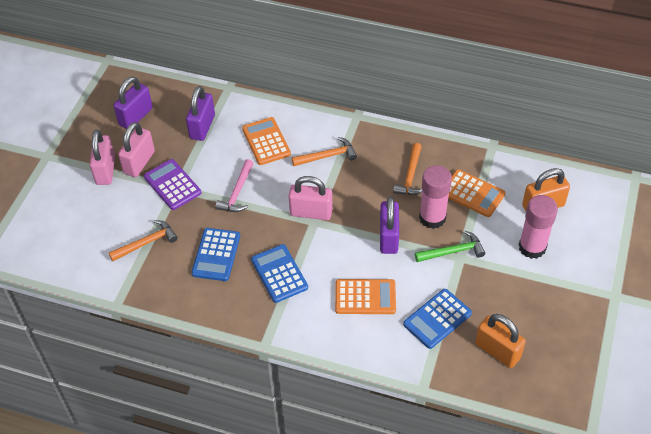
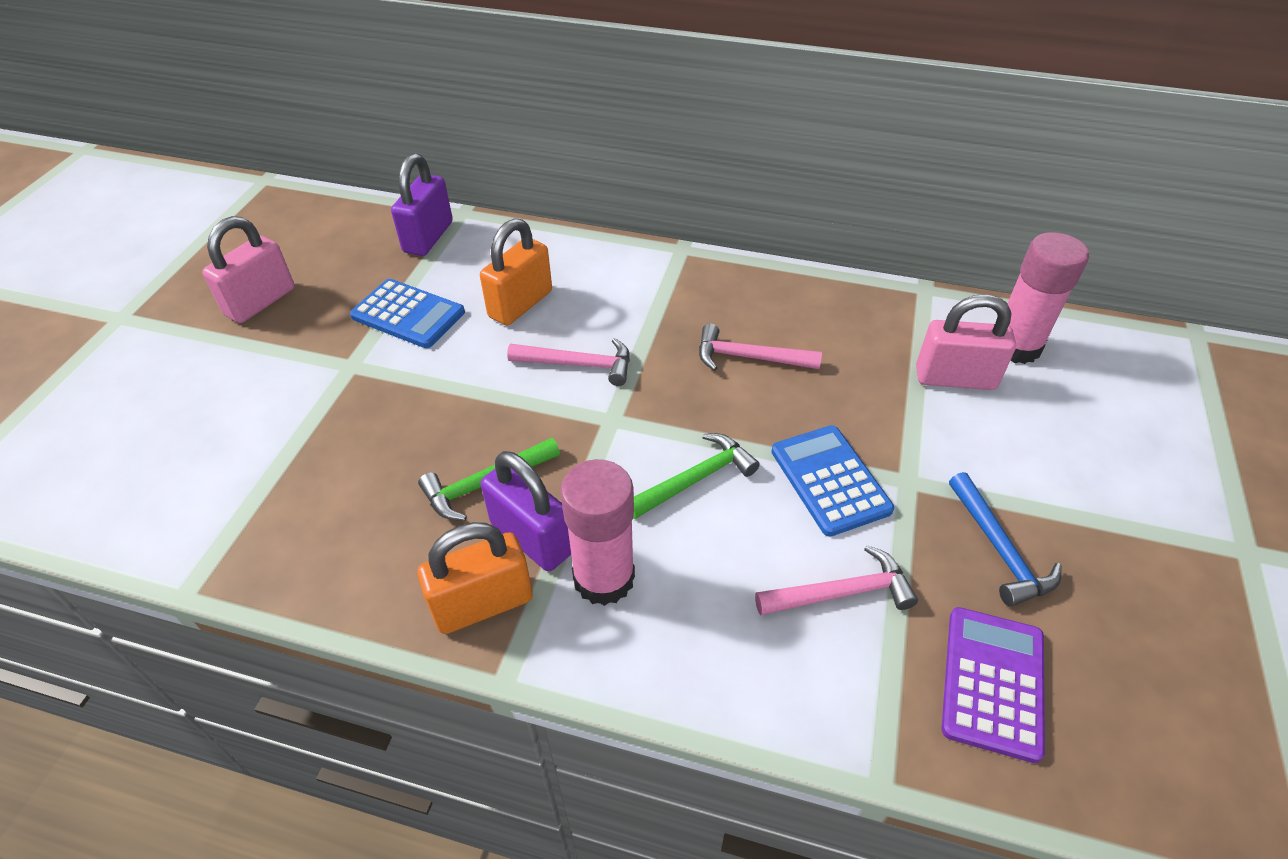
blue calculator: [191,228,240,281] [251,244,308,303] [403,289,472,349] = 3 -> [350,279,465,348] [771,425,894,537] = 2
blue hammer: none = 0 -> [949,472,1062,607] = 1
green hammer: [415,231,486,262] = 1 -> [418,438,560,521] [633,433,760,519] = 2
orange calculator: [242,117,291,165] [335,279,396,314] [448,169,506,217] = 3 -> none = 0
orange hammer: [109,220,178,261] [291,137,357,166] [393,143,422,195] = 3 -> none = 0
pink hammer: [216,159,254,212] = 1 -> [507,338,630,386] [699,324,822,371] [755,545,918,615] = 3
pink padlock: [90,129,115,185] [118,122,155,177] [288,176,333,220] = 3 -> [202,216,294,323] [916,294,1016,390] = 2
purple padlock: [113,76,153,129] [186,86,215,141] [380,197,399,254] = 3 -> [391,153,453,256] [481,451,571,571] = 2

